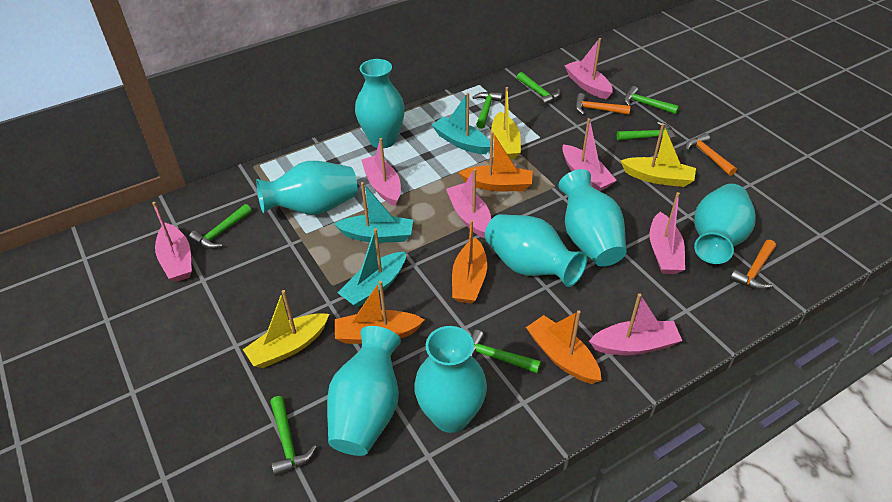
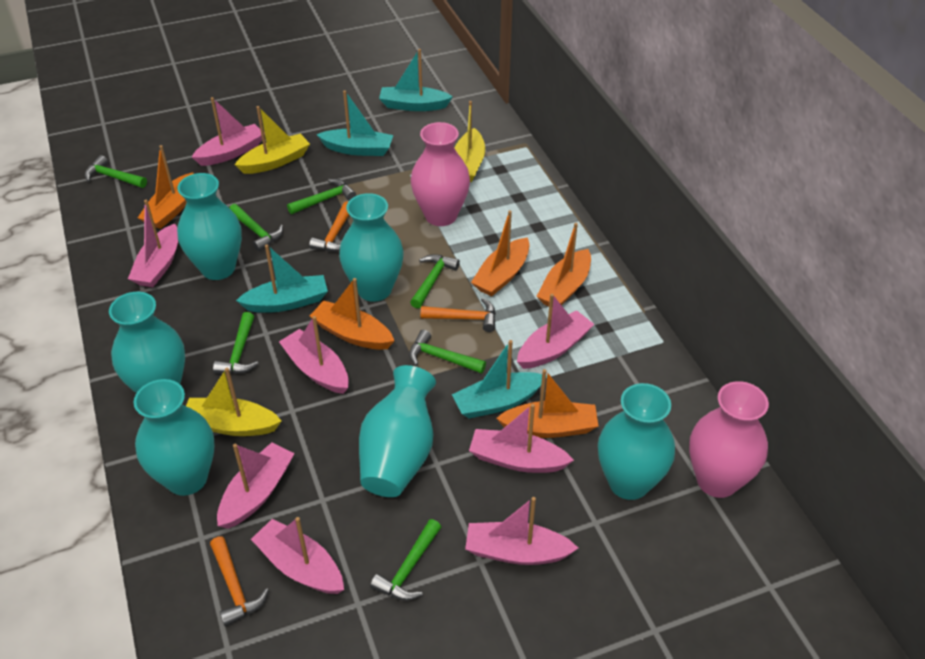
orange boat: [335,281,424,344] [452,220,487,304] [458,132,533,191] [526,311,601,384] = 4 -> [138,145,193,229] [310,278,394,350] [471,210,530,297] [496,369,599,438] [536,223,591,306] = 5
pink boat: [152,202,192,282] [362,138,401,206] [446,169,491,239] [562,118,617,191] [564,38,613,100] [589,293,682,355] [650,192,685,274] = 7 -> [128,200,178,287] [192,97,265,166] [217,442,295,529] [251,517,344,594] [279,316,349,394] [465,497,578,565] [469,404,574,473] [517,294,594,369] = 8
pink vase: none = 0 -> [411,122,470,226] [689,381,769,498] = 2
turquoise boat: [334,182,413,243] [338,228,406,307] [432,93,490,154] = 3 -> [236,244,328,313] [317,90,393,156] [379,49,453,111] [452,340,547,419] = 4
turquoise vase: [256,161,357,215] [327,326,401,456] [355,59,405,148] [414,326,487,433] [485,214,587,287] [558,169,626,267] [694,184,756,264] = 7 -> [109,292,185,393] [133,379,214,496] [177,173,242,280] [339,193,404,302] [359,365,436,497] [598,383,675,500] = 6

